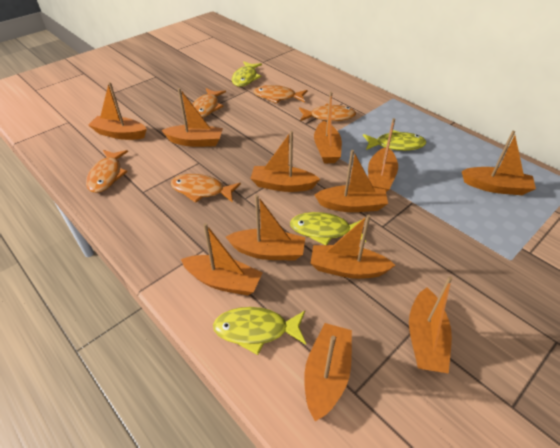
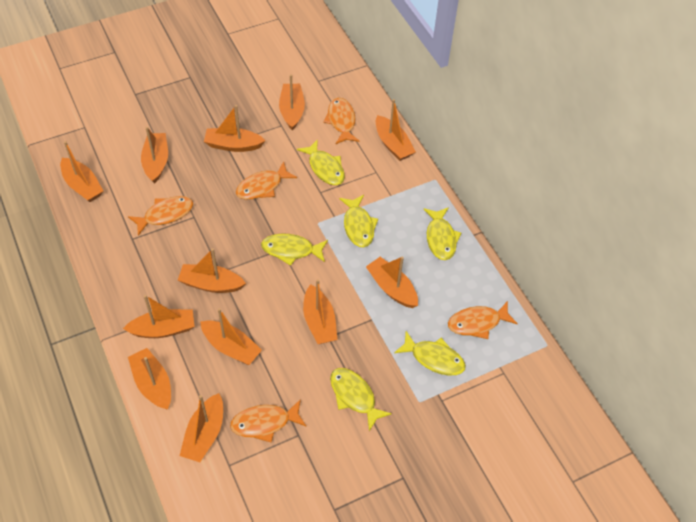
yellow fish: [213,307,306,355] [232,62,262,87] [290,212,366,245] [363,130,426,151] = 4 -> [261,234,328,266] [297,139,345,185] [330,368,392,431] [339,195,378,247] [394,331,466,376] [423,207,461,260] = 6

